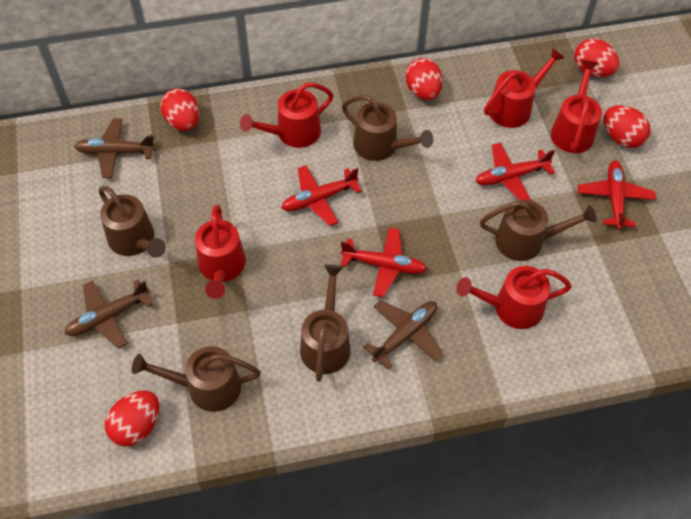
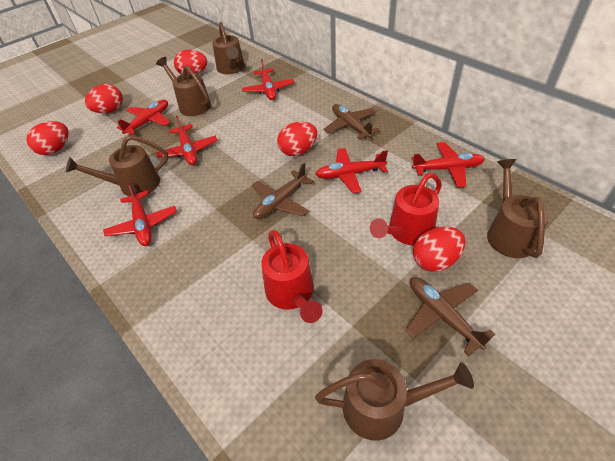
red plane: [281,165,362,226] [340,227,427,297] [476,142,555,200] [578,160,656,230] = 4 -> [103,183,177,246] [117,100,170,135] [156,116,218,165] [242,59,294,100] [315,148,388,193] [412,142,485,187] = 6
red watering can: [195,205,246,299] [240,82,333,148] [456,266,572,329] [484,48,565,128] [551,60,602,153] = 5 -> [262,230,323,323] [370,173,442,245] = 2

